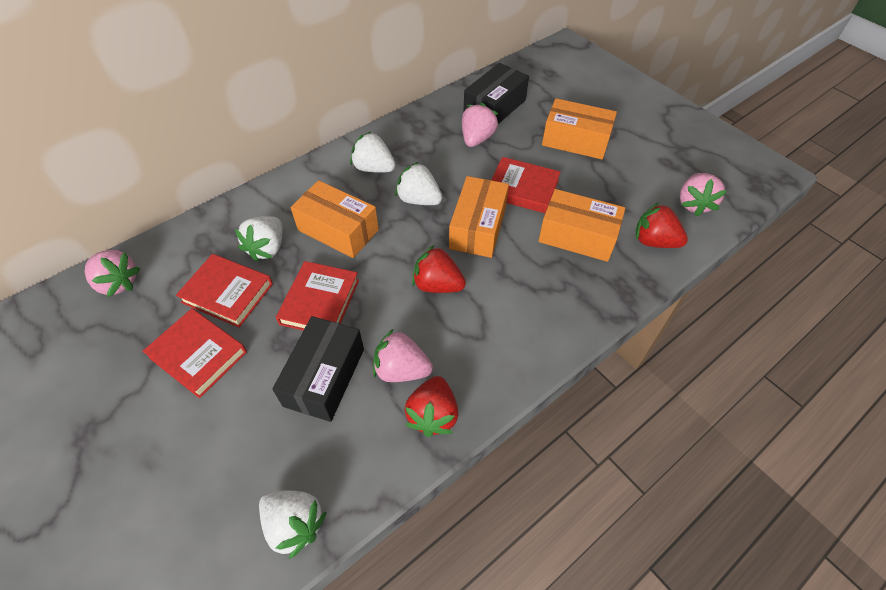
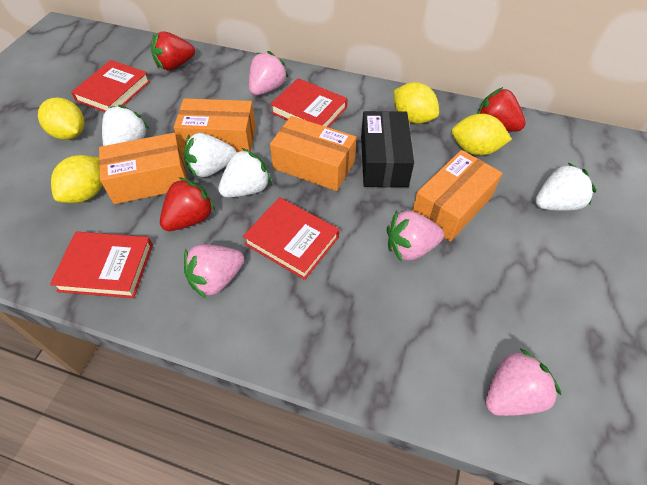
black box: [272,316,364,422] [463,63,529,124] = 2 -> [361,111,414,187] = 1
yellow lemon: none = 0 -> [38,98,85,140] [51,155,102,203] [394,82,439,124] [452,114,512,155] = 4

